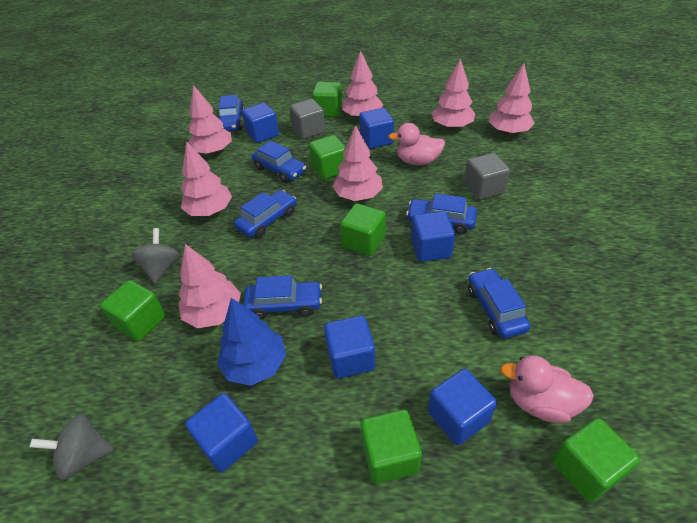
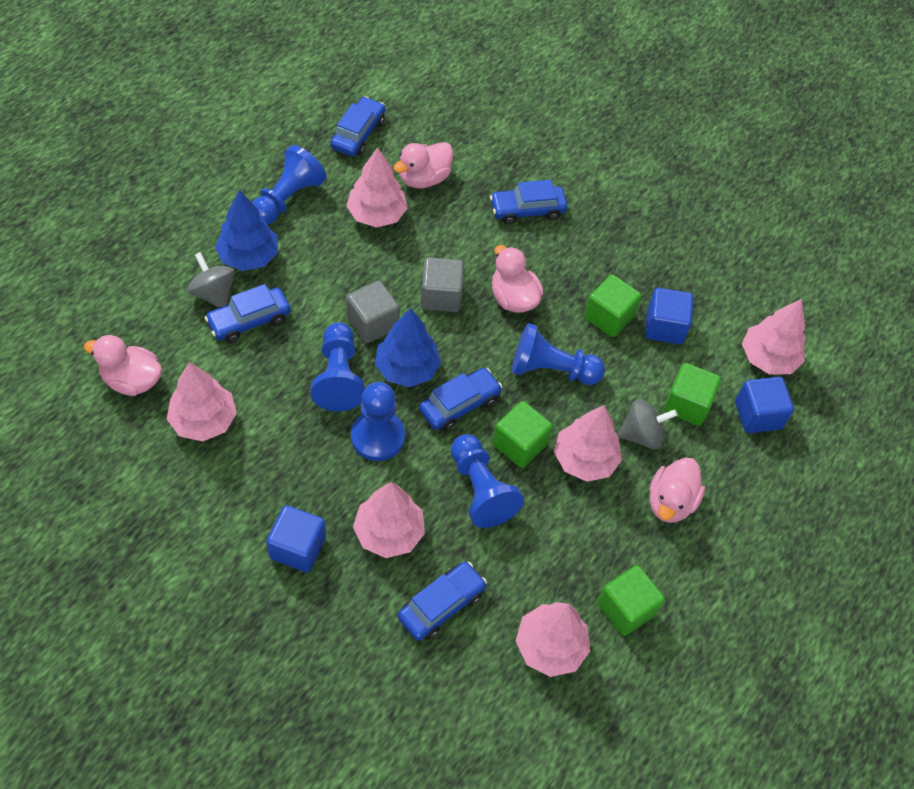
blue car: [218,95,245,131] [234,190,296,238] [243,275,322,319] [252,141,306,183] [406,194,477,234] [468,268,530,339] = 6 -> [205,284,291,343] [330,96,385,157] [398,562,487,641] [419,368,502,431] [490,180,568,224] = 5
blue cube: [185,393,258,472] [242,102,279,143] [324,316,375,379] [359,108,394,149] [411,211,455,262] [428,369,497,445] = 6 -> [266,505,326,572] [645,288,693,344] [735,377,794,433] = 3
blue pawn: none = 0 -> [252,145,327,225] [311,323,365,411] [351,382,405,461] [451,434,524,528] [512,323,605,385] = 5
blue tree: [217,298,286,386] = 1 -> [215,190,278,271] [375,308,441,387] = 2
green cube: [100,280,166,341] [309,135,346,180] [312,82,342,117] [340,203,386,256] [360,410,422,484] [552,418,640,502] = 6 -> [493,401,553,468] [584,274,642,337] [598,565,665,636] [664,363,721,426] = 4
pink duck: [388,123,445,165] [500,356,594,423] = 2 -> [84,335,162,396] [393,142,453,188] [492,245,544,313] [649,457,705,523] = 4
pink tree: [178,244,241,328] [181,141,232,216] [188,85,232,154] [333,125,383,201] [342,50,383,118] [431,58,475,129] [489,63,535,135] = 7 -> [167,362,237,441] [346,147,408,228] [353,482,425,558] [516,602,590,677] [554,405,622,482] [742,299,806,375] = 6

